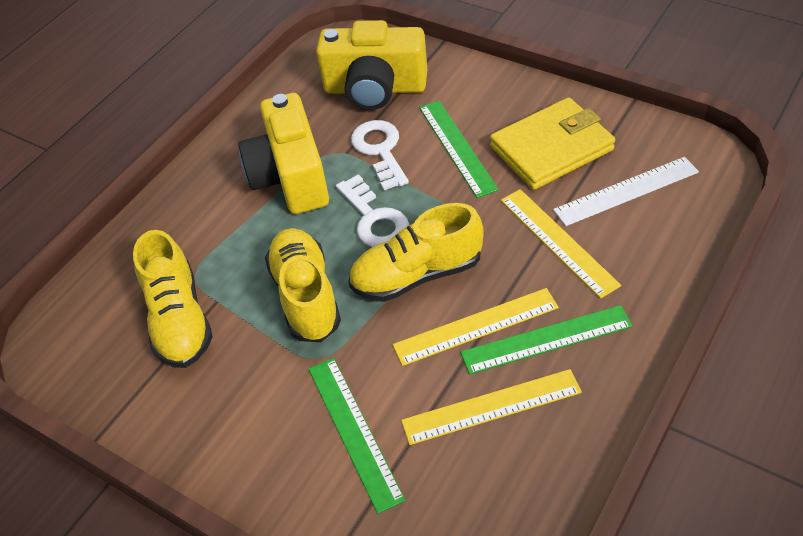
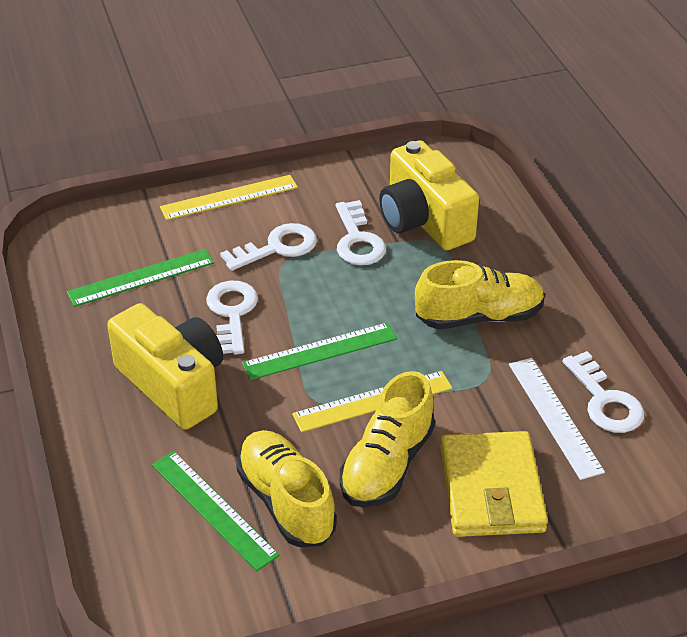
white key: [336,174,409,247] [351,120,409,190] = 2 -> [206,281,258,354] [220,223,317,271] [336,200,386,265] [563,351,644,433] = 4
yellow ruler: [393,288,559,366] [401,369,582,445] [501,189,621,299] = 3 -> [160,175,298,220] [292,371,453,432] = 2

